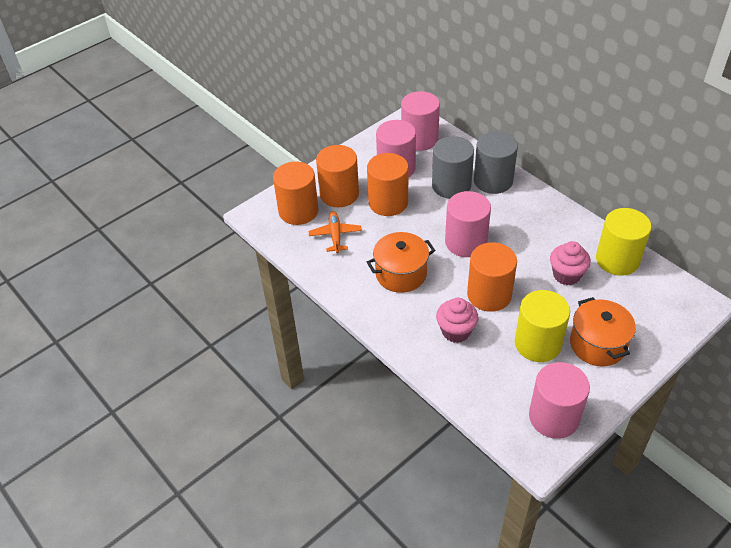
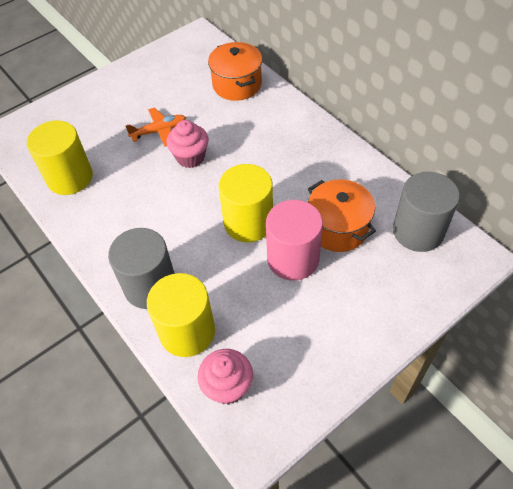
orange cylinder: [273,162,318,225] [316,145,359,207] [367,153,408,216] [467,242,517,312] = 4 -> none = 0
pink cylinder: [376,120,416,178] [401,91,440,151] [445,191,491,257] [529,362,590,439] = 4 -> [266,200,323,281] = 1
yellow cylinder: [515,290,570,362] [596,208,652,276] = 2 -> [27,121,93,195] [147,273,215,357] [219,164,273,242] = 3

